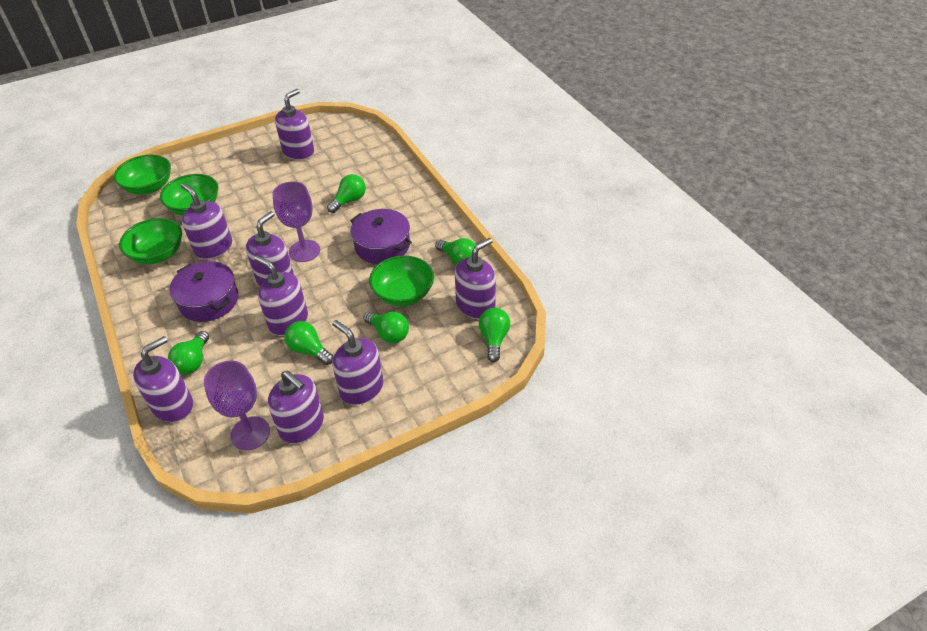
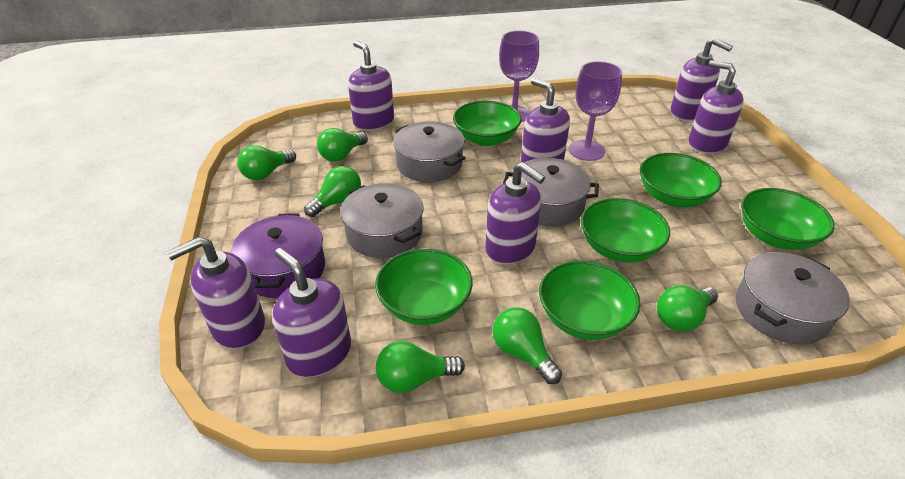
green bowl: [114,155,171,194] [119,218,182,264] [160,174,218,215] [369,255,434,306] = 4 -> [375,248,473,325] [453,101,522,146] [539,260,640,340] [581,198,670,263] [640,153,722,207] [741,188,835,250] = 6
grey pot: none = 0 -> [340,183,424,258] [393,121,465,182] [503,158,599,227] [736,252,850,345] = 4
purple pot: [170,261,238,322] [350,209,412,264] = 2 -> [232,213,325,298] = 1
purple soap dispenser: [133,336,193,422] [181,183,232,259] [246,211,294,286] [254,256,308,336] [268,371,324,444] [275,89,314,160] [332,320,383,405] [455,238,496,319] = 8 -> [167,237,265,349] [272,248,351,378] [348,41,394,131] [485,162,545,264] [521,78,570,162] [671,38,733,121] [689,60,744,154] = 7

